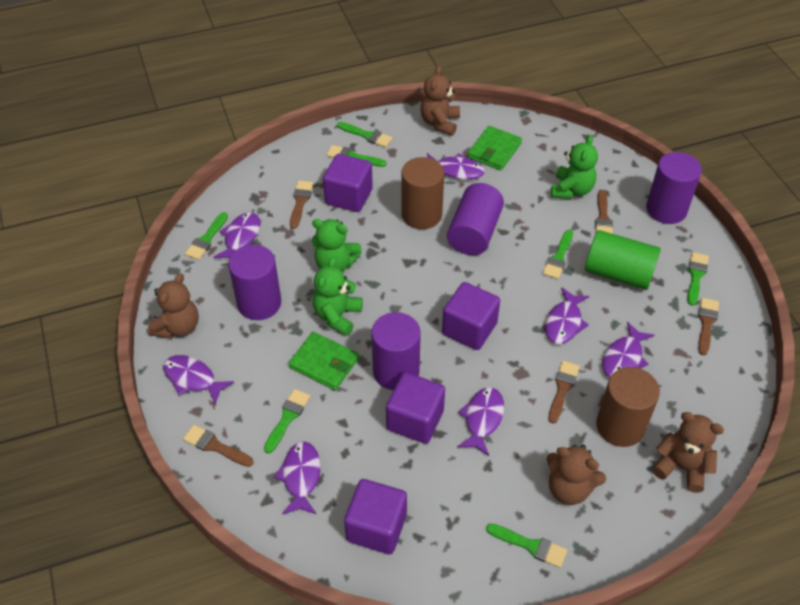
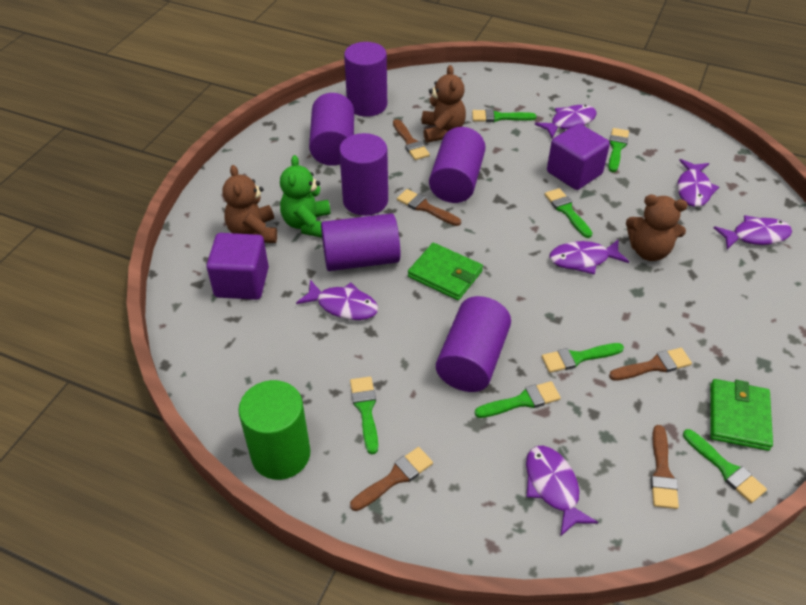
brown cylinder: [401,157,444,229] [596,367,660,447] = 2 -> none = 0
brown teddy bear: [148,273,199,339] [420,66,460,136] [547,444,606,505] [652,412,724,493] = 4 -> [222,165,277,243] [422,65,466,143] [626,195,688,261] = 3
green teddy bear: [312,219,362,272] [313,257,363,336] [551,135,598,199] = 3 -> [280,155,331,238] = 1
purple cube: [323,154,373,212] [344,479,407,554] [386,372,445,444] [442,282,500,350] = 4 -> [207,233,269,300] [547,124,610,190] = 2
purple cylinder: [229,245,281,320] [371,312,421,390] [447,183,504,255] [646,152,702,224] = 4 -> [309,93,354,166] [321,213,400,271] [339,133,388,216] [344,42,387,117] [429,127,486,203] [436,296,511,392] = 6
purple fish: [163,355,234,404] [213,212,261,258] [274,441,321,515] [427,153,485,180] [457,387,504,456] [545,287,589,344] [602,322,655,378] = 7 -> [296,280,378,320] [526,446,598,537] [535,105,596,138] [549,239,629,275] [677,159,719,207] [714,215,792,249] = 6

